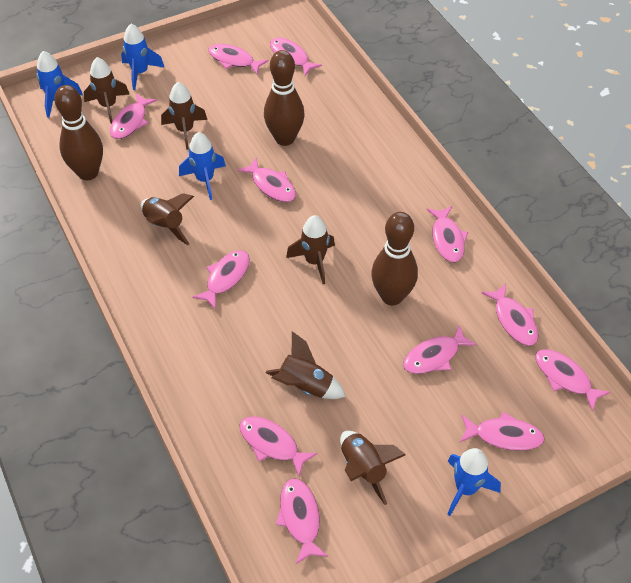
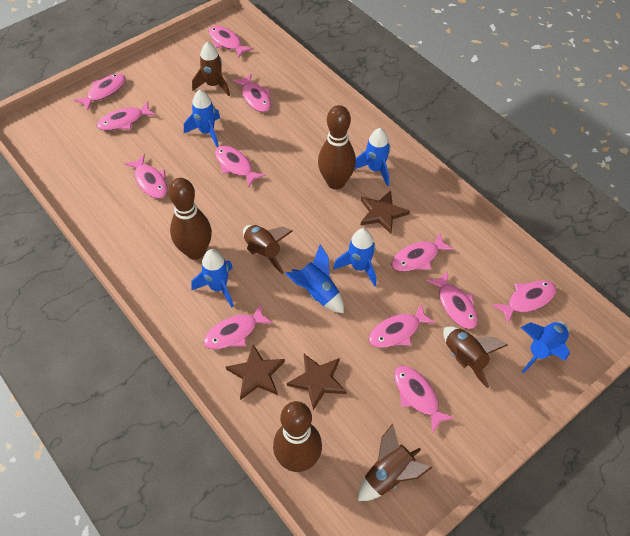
blue rocket: [36,51,83,118] [121,24,165,90] [179,132,226,200] [447,448,501,516] = 4 -> [184,90,220,147] [192,249,233,308] [285,244,344,313] [333,228,376,287] [355,128,390,186] [521,322,570,373] = 6
brown rocket: [84,57,129,124] [140,193,194,245] [161,82,207,150] [266,331,346,399] [286,215,335,284] [340,431,406,505] = 6 -> [192,42,230,96] [243,225,293,274] [358,423,432,501] [443,326,508,388] = 4
brown star: none = 0 -> [226,344,285,400] [287,354,347,410] [361,190,410,234] = 3

